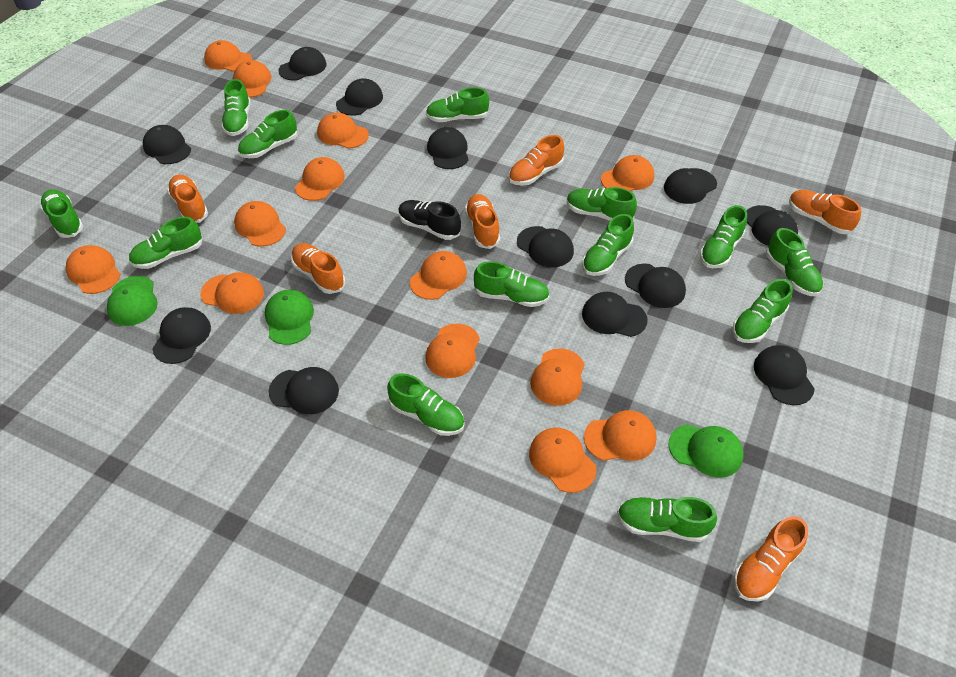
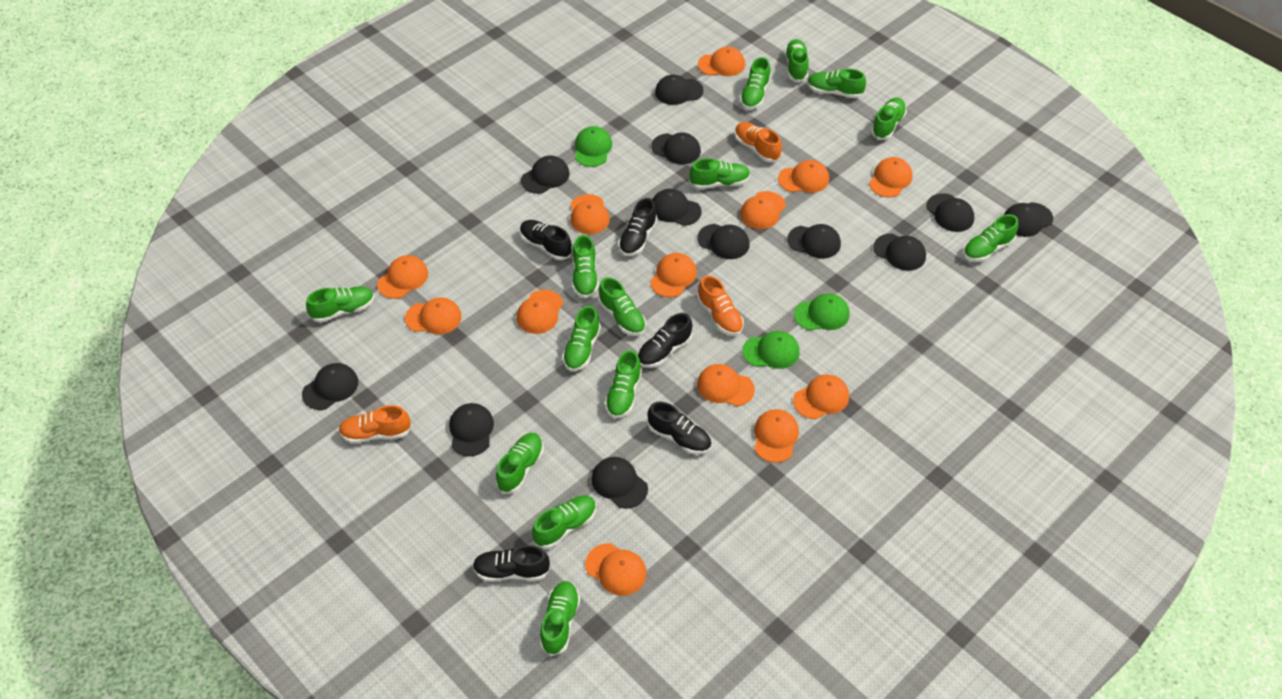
black shoe: [398,200,461,240] = 1 -> [473,545,550,582] [520,220,572,260] [619,198,658,256] [638,313,693,368] [647,402,712,455] = 5
green shoe: [40,189,83,238] [129,217,203,269] [221,79,250,136] [238,110,298,158] [387,373,465,436] [426,87,489,122] [474,261,550,307] [567,187,637,221] [582,214,634,276] [617,497,717,542] [700,205,747,268] [732,279,792,343] [766,228,823,296] = 13 -> [306,286,374,323] [496,433,543,494] [532,495,596,549] [540,581,580,656] [562,306,601,371] [572,235,599,298] [598,277,646,336] [605,350,642,419] [690,158,750,189] [740,57,771,109] [785,39,809,82] [807,69,866,98] [871,98,907,140] [963,214,1019,262] = 14
orange shoe: [167,174,208,223] [291,243,345,294] [465,194,500,249] [509,135,564,186] [734,516,808,601] [789,190,861,234] = 6 -> [338,405,412,443] [697,275,744,336] [735,122,782,162] = 3

